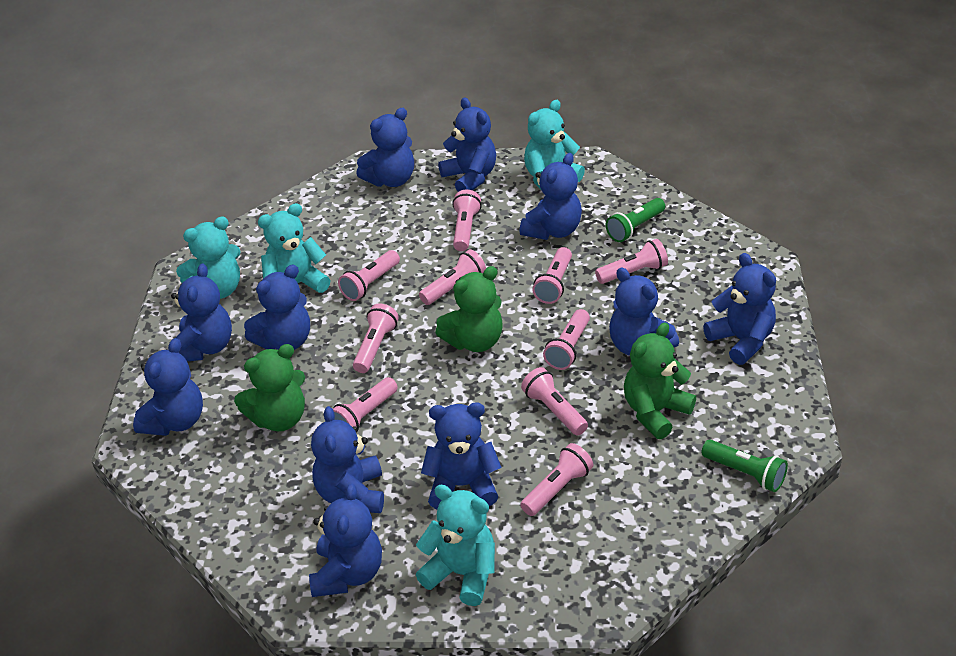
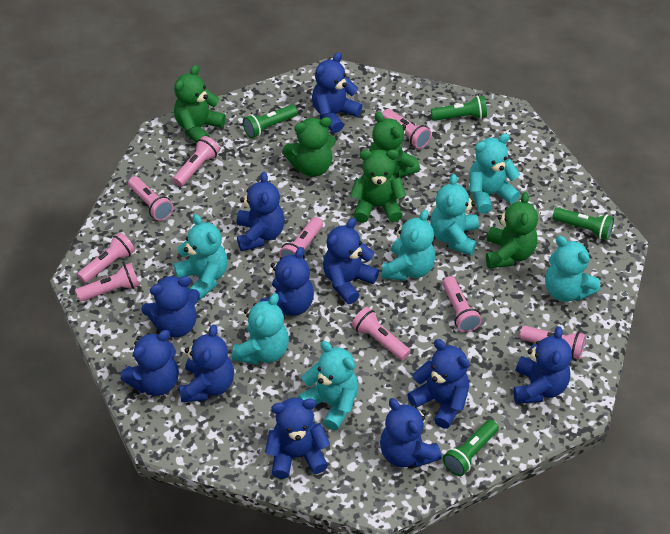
green flashlight: [606,198,665,242] [702,440,788,492] = 2 -> [243,105,297,138] [431,96,487,121] [443,420,499,476] [552,207,614,240] = 4
green teddy bear: [234,344,305,431] [435,266,503,352] [624,322,696,439] = 3 -> [174,65,226,143] [283,117,336,177] [350,149,406,223] [369,112,420,178] [486,192,538,268] = 5
pink flashlight: [333,377,398,433] [338,250,400,301] [353,303,399,373] [419,249,486,305] [452,190,482,251] [520,443,593,516] [521,367,588,436] [532,247,572,304] [543,309,590,370] [595,239,668,284] = 10 -> [76,263,140,302] [77,232,135,283] [128,176,174,221] [173,136,220,187] [279,217,323,259] [352,307,411,361] [382,109,431,149] [442,276,482,333] [520,326,586,360] = 9
turquoise teddy bear: [176,217,241,299] [258,203,331,293] [416,485,495,606] [524,100,585,191] = 4 -> [174,214,228,301] [232,293,289,365] [298,341,359,430] [382,210,435,281] [430,174,479,255] [469,133,520,214] [545,236,600,302] = 7

